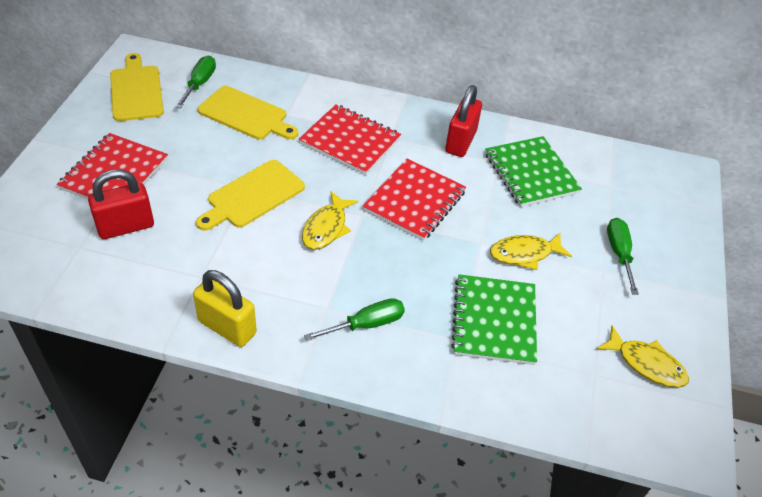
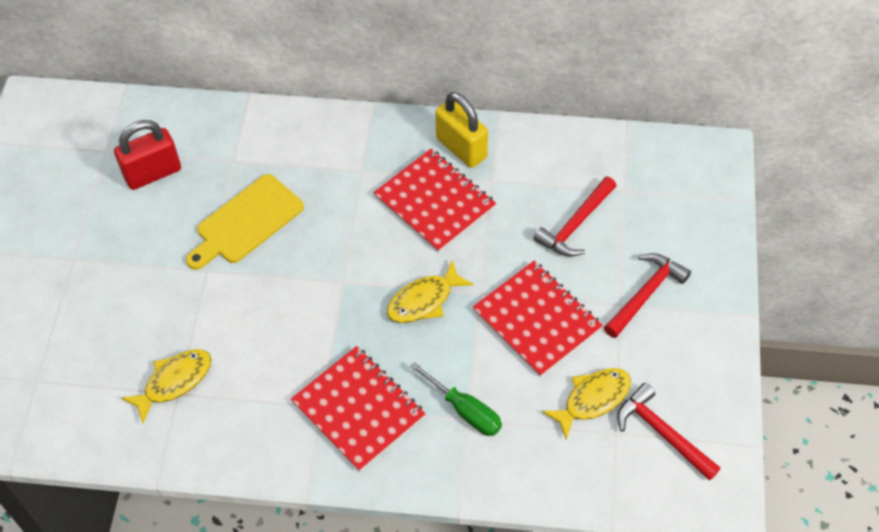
green notebook: [451,274,537,365] [485,136,582,207] = 2 -> none = 0
green screwdriver: [176,56,216,109] [304,298,405,341] [607,218,639,295] = 3 -> [410,362,502,436] = 1
red hammer: none = 0 -> [533,177,616,257] [604,253,691,338] [617,383,721,481] = 3
red padlock: [88,169,154,239] [445,85,482,157] = 2 -> [114,120,181,190] = 1
yellow cutting board: [110,53,164,121] [196,160,305,231] [198,86,298,140] = 3 -> [186,174,304,270] = 1

